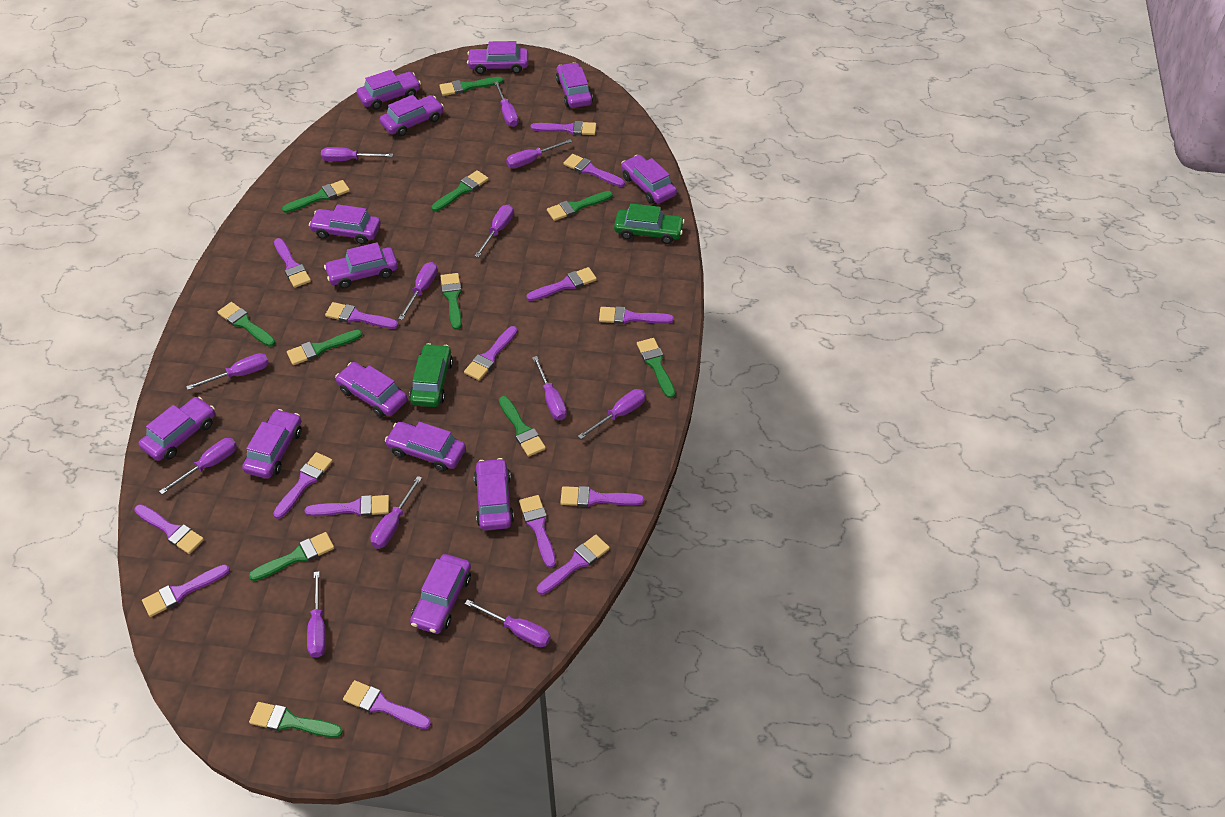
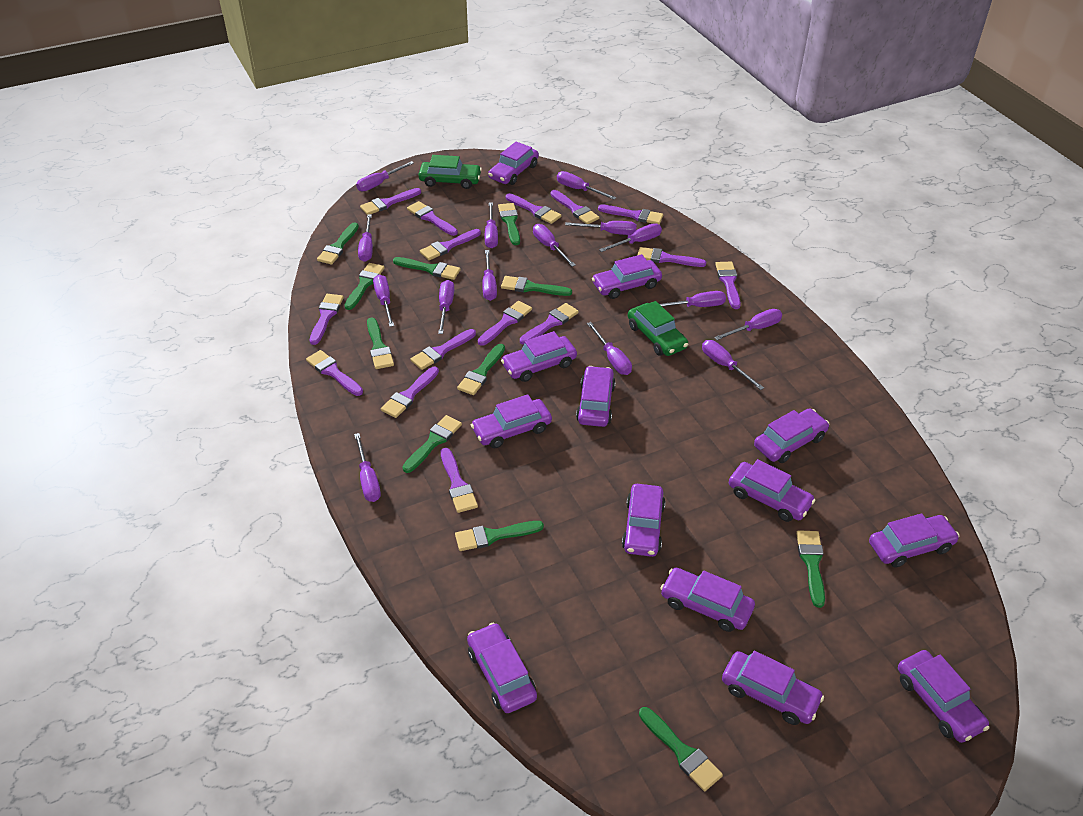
purple screwdriver: [159,438,237,495] [186,353,269,390] [307,571,326,658] [321,147,393,161] [371,476,422,548] [398,262,438,320] [465,599,551,647] [475,204,514,257] [494,81,519,127] [506,139,572,168] [532,356,567,420] [578,389,646,439] = 12 -> [354,433,381,502] [356,161,414,192] [358,214,373,262] [373,275,394,327] [438,280,454,334] [482,250,497,301] [485,202,498,248] [533,224,576,267] [557,171,616,200] [565,221,637,235] [587,322,632,375] [599,223,662,252] [660,291,726,307] [702,340,764,390] [714,309,782,340] = 15

